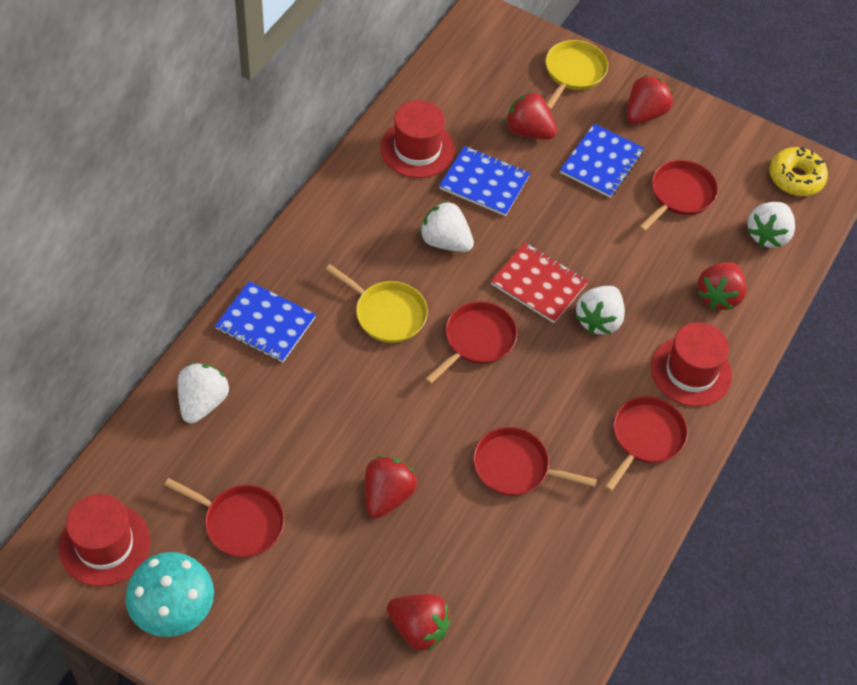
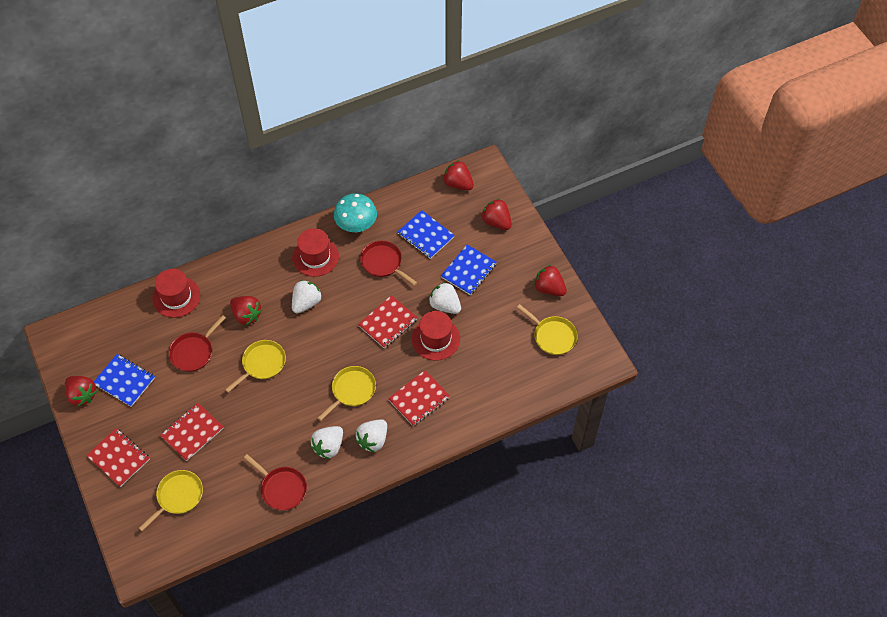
red notebook: [491,243,588,323] = 1 -> [86,428,150,487] [160,403,224,461] [358,295,418,348] [388,370,450,426] = 4
red pan: [164,478,285,558] [425,301,517,384] [473,427,597,496] [604,396,688,491] [639,160,718,231] = 5 -> [169,315,226,372] [244,454,307,510] [360,241,417,286] = 3
yellow donut: [769,147,828,196] = 1 -> none = 0
yellow pan: [325,264,428,343] [546,40,608,110] = 2 -> [139,470,203,531] [225,340,286,393] [317,366,376,421] [517,304,578,355] = 4

